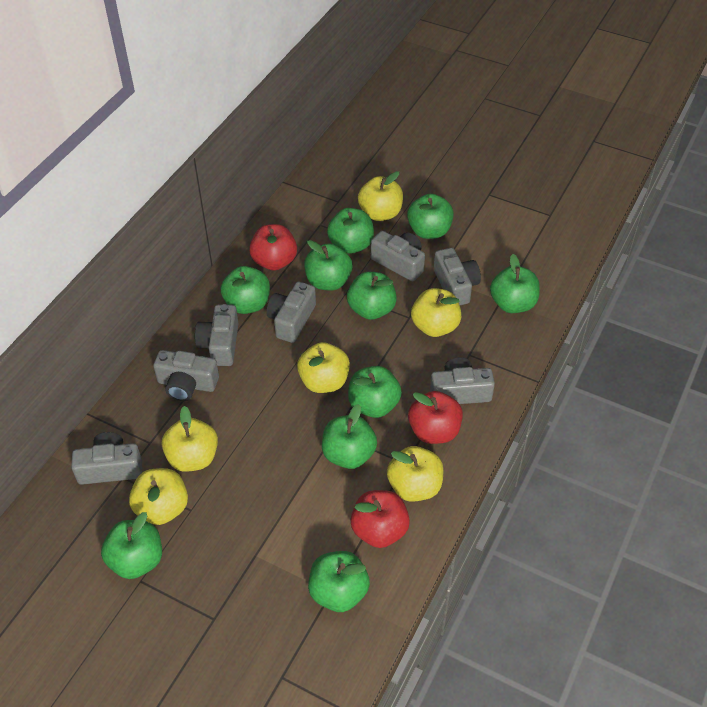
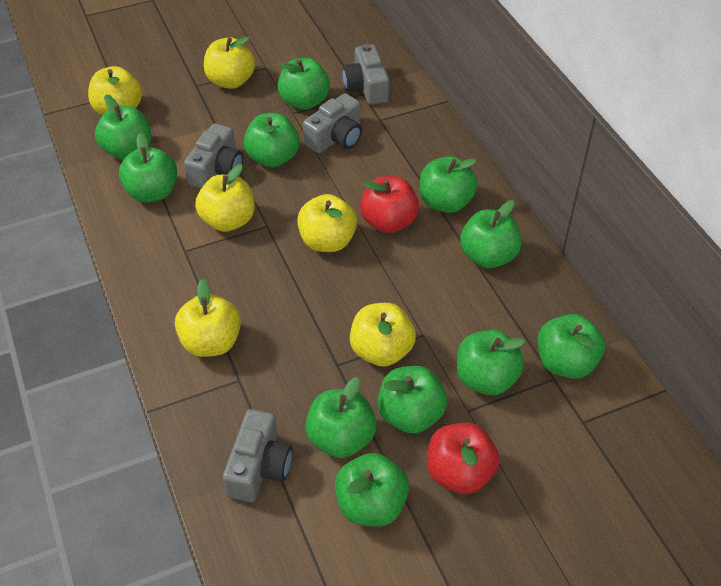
green apple: [101,512,162,579] [221,266,270,314] [304,240,353,291] [308,551,370,612] [322,404,377,469] [327,208,374,254] [347,272,397,320] [348,366,402,418] [407,194,454,239] [490,254,540,313] = 10 -> [95,95,152,160] [119,132,177,202] [244,113,300,167] [278,58,330,110] [305,377,377,458] [335,453,409,527] [377,366,447,433] [420,156,477,213] [457,330,525,395] [460,200,522,268] [538,314,605,379] = 11
grey camera: [71,432,142,485] [153,350,219,401] [195,304,238,366] [266,282,316,343] [371,231,425,281] [430,357,495,404] [434,248,481,305] = 7 -> [184,123,243,189] [223,409,293,502] [303,93,362,153] [342,44,389,105] = 4
red apple: [249,224,297,271] [350,490,410,548] [408,391,463,444] = 3 -> [360,176,419,233] [427,423,500,494] = 2

